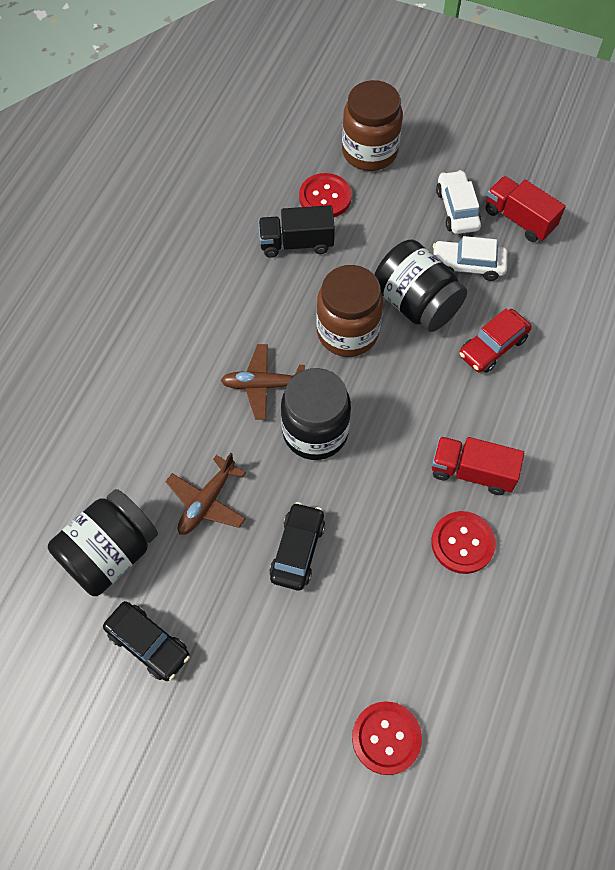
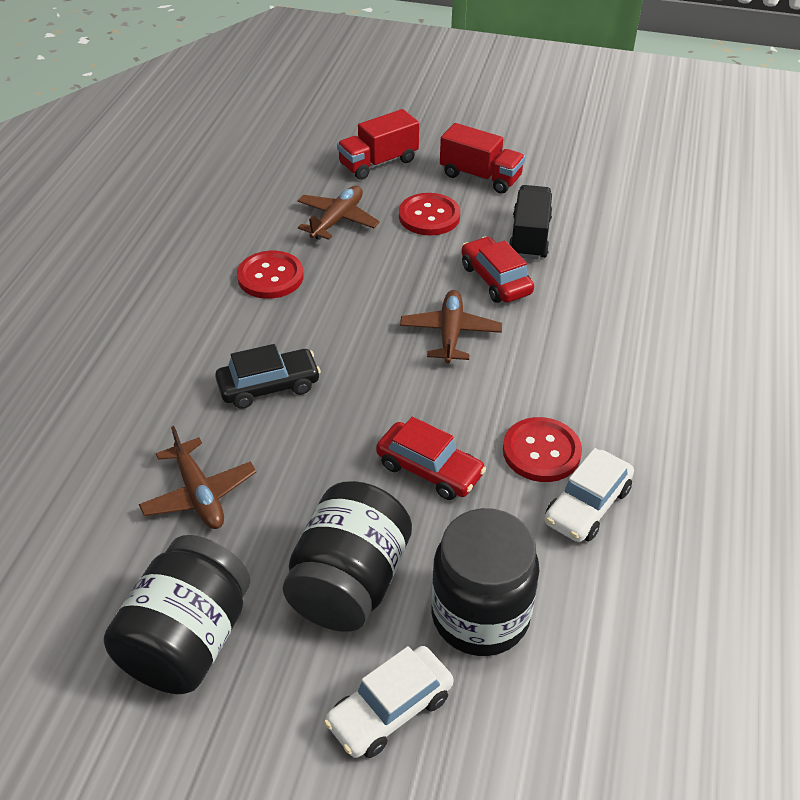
black car: [103,601,190,681] [269,502,325,590] = 2 -> [215,344,321,409] = 1
brown jar: [316,265,383,357] [342,80,403,171] = 2 -> none = 0
brown plane: [165,453,246,535] [221,344,304,419] = 2 -> [139,426,256,529] [297,186,380,240] [400,290,502,363] = 3
red car: [459,309,531,373] = 1 -> [376,417,486,500] [462,236,534,303] = 2

